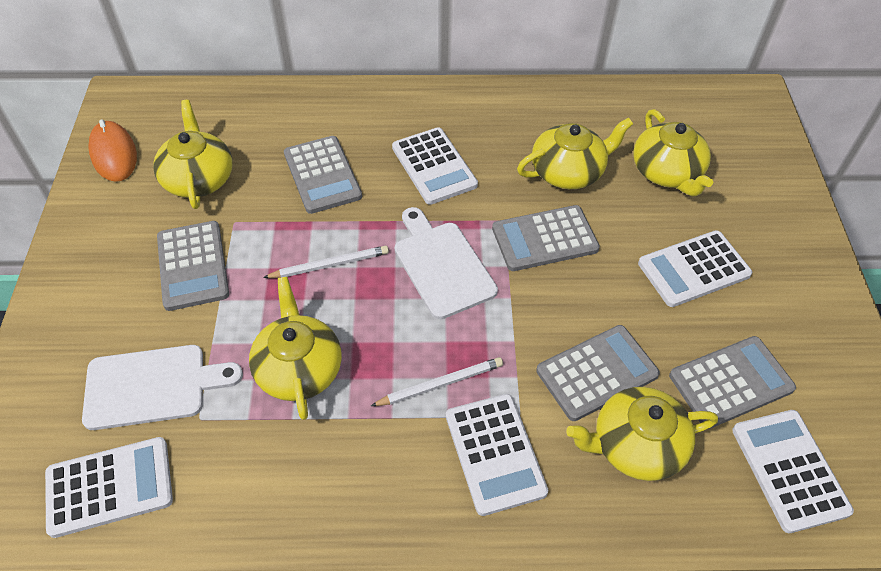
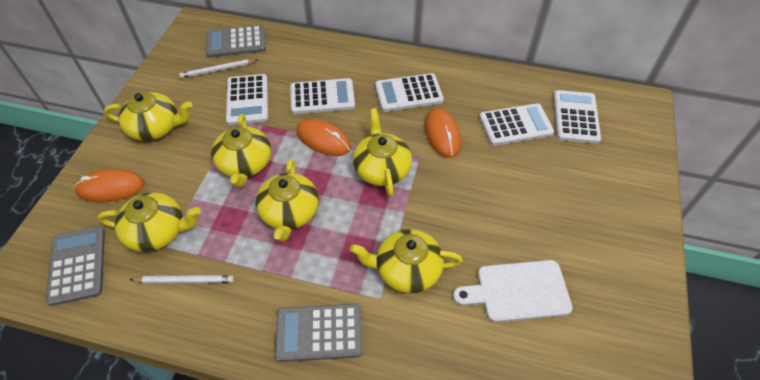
grey calculator: [157,221,229,311] [284,136,362,214] [492,205,600,271] [536,325,660,421] [669,336,796,429] = 5 -> [46,226,105,306] [206,25,266,58] [275,304,362,362] = 3
orange mouse: [88,119,137,182] = 1 -> [74,169,145,202] [297,119,351,156] [425,108,461,158] = 3
white cutting board: [82,345,243,430] [395,207,498,319] = 2 -> [453,260,573,322] = 1
yellow teapot: [153,100,233,209] [249,277,342,420] [517,117,633,189] [566,387,718,481] [633,109,713,197] = 5 -> [98,192,201,252] [104,92,193,141] [211,114,271,188] [256,159,319,242] [350,229,463,293] [353,108,412,197] = 6

